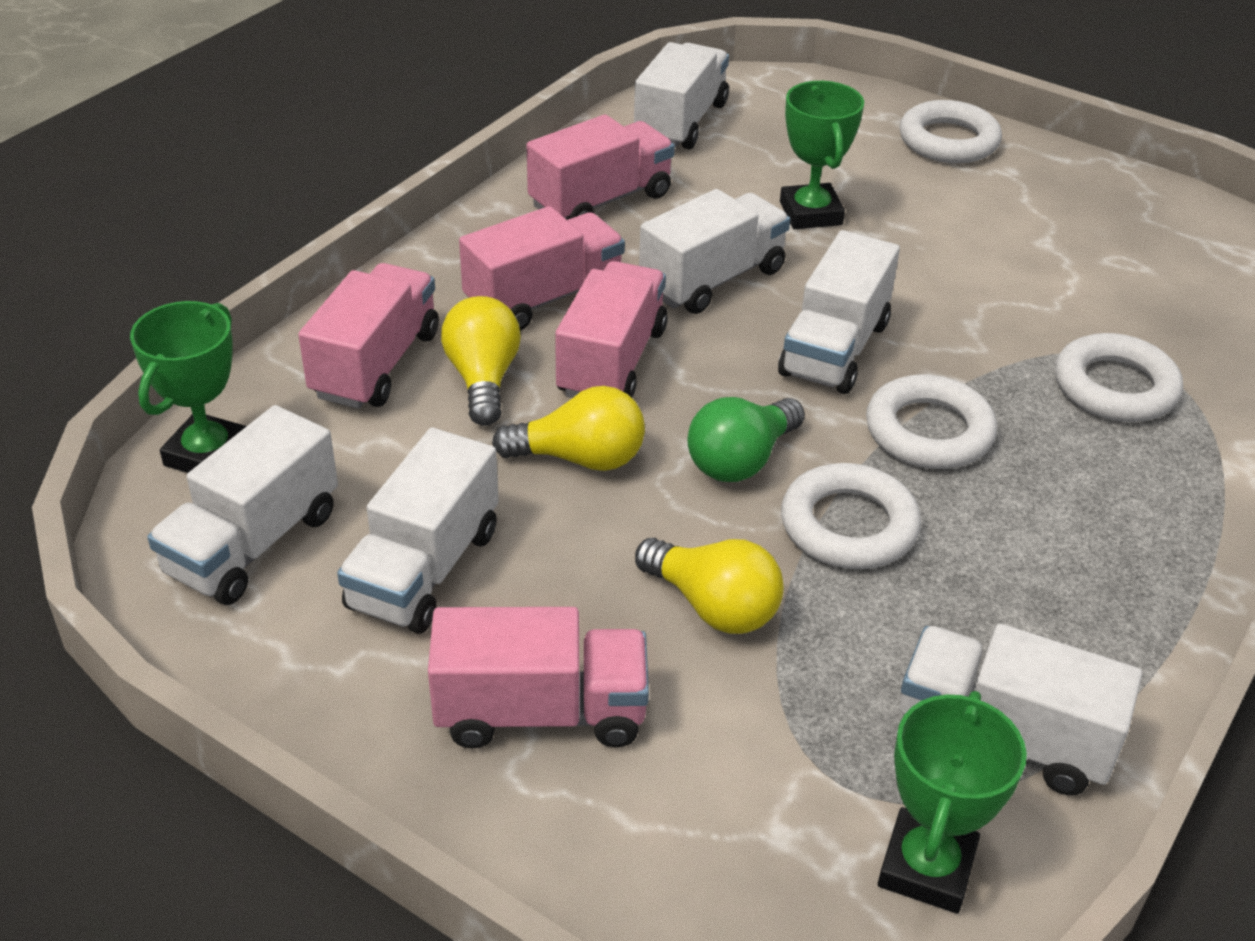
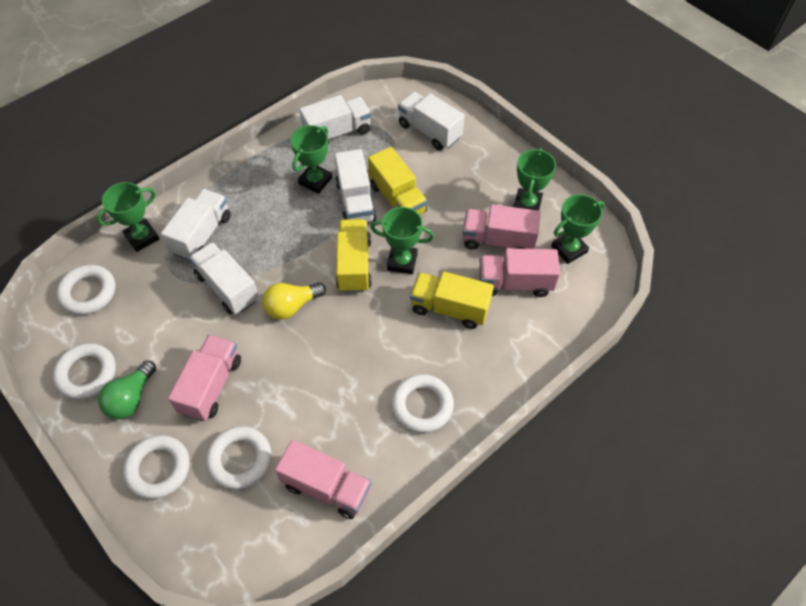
green trophy: [130,301,247,473] [780,81,864,229] [878,691,1027,914] = 3 -> [96,182,159,252] [290,125,332,194] [371,207,434,274] [514,148,556,211] [551,194,605,264] = 5
pink truck: [298,263,439,409] [428,607,649,748] [459,206,625,331] [526,115,675,220] [555,261,668,398] = 5 -> [168,335,241,422] [275,440,372,519] [462,204,541,250] [479,248,560,297] = 4
white ring: [781,463,921,569] [866,374,997,469] [900,100,1002,163] [1055,333,1183,422] = 4 -> [53,343,116,400] [57,265,115,315] [123,435,190,499] [206,426,271,489] [391,374,454,433] = 5
white truck: [147,405,338,605] [337,428,499,634] [634,42,729,149] [639,189,790,314] [778,230,900,394] [900,624,1142,795] = 6 -> [161,189,231,261] [189,242,259,314] [299,95,371,145] [335,149,376,222] [398,92,465,150] = 5
yellow light bulb: [441,296,521,426] [492,386,645,471] [635,538,784,634] = 3 -> [263,282,326,320] = 1
yellow truck: none = 0 -> [336,219,372,293] [368,147,427,215] [410,272,494,329] = 3

